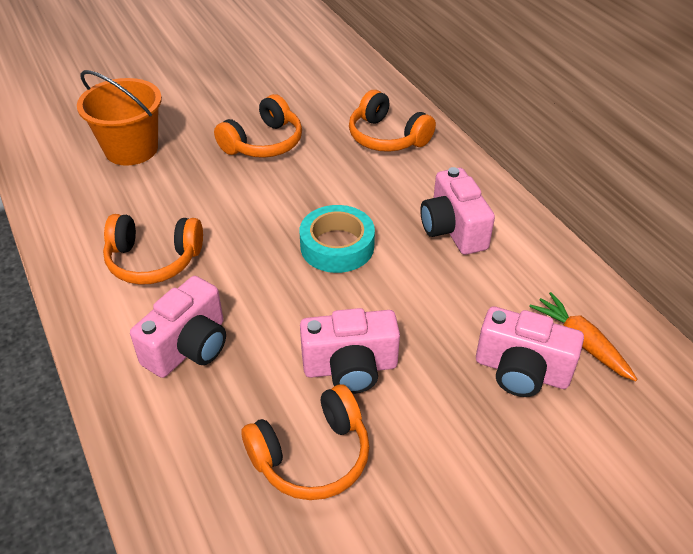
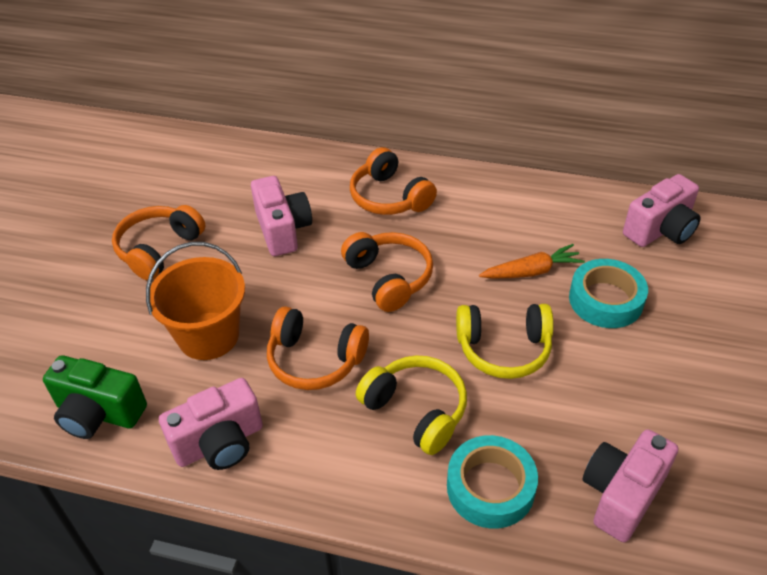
green camera: none = 0 -> [43,355,147,439] = 1
turquoise tape: [300,205,375,273] = 1 -> [447,435,538,529] [569,259,648,328] = 2
yellow headphones: none = 0 -> [356,355,467,455] [456,304,554,379] = 2

